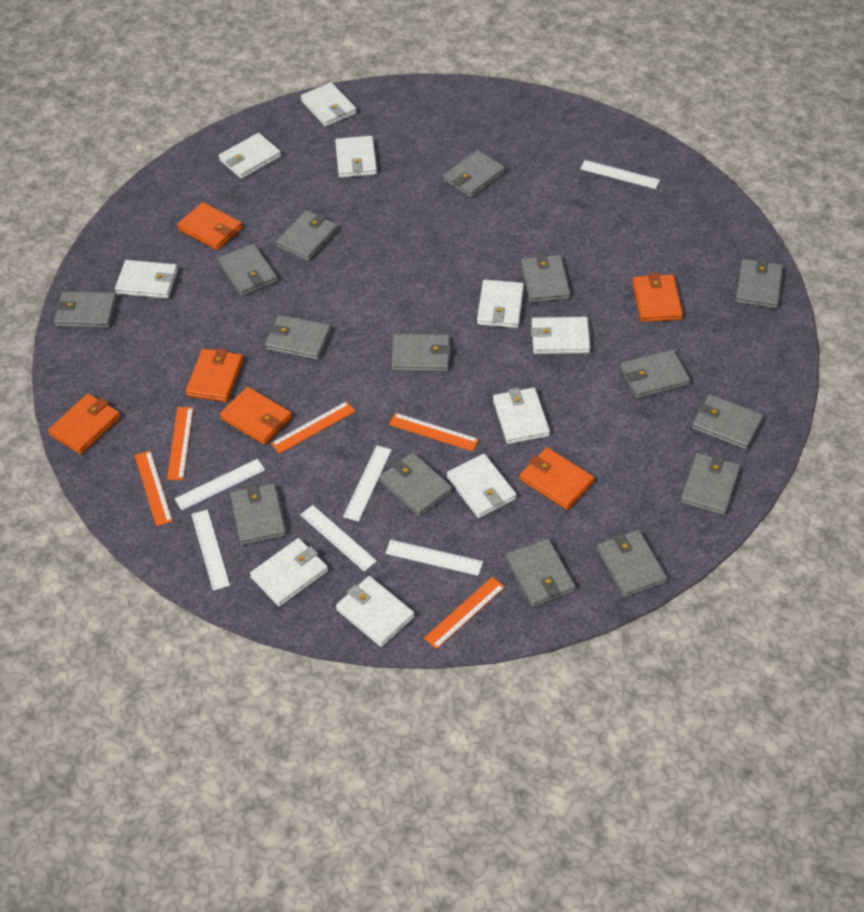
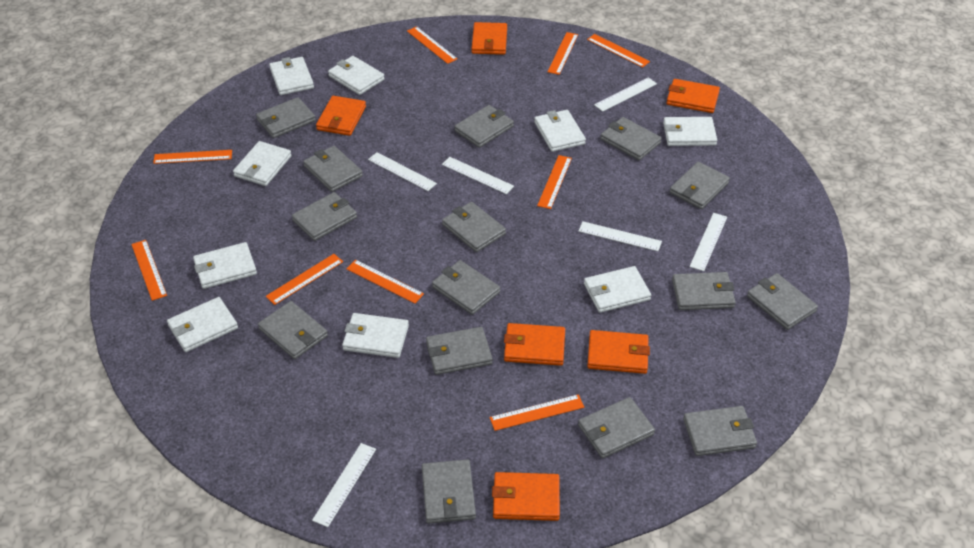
orange ruler: [135,451,173,526] [167,407,193,480] [271,401,356,454] [389,413,479,451] [424,577,505,649] = 5 -> [131,240,167,301] [153,150,232,164] [266,254,343,305] [346,260,424,303] [407,26,457,64] [490,394,584,431] [537,155,572,209] [548,32,578,75] [587,34,650,68] = 9
white wallet: [115,260,178,299] [219,133,281,179] [250,538,328,607] [301,82,357,127] [335,136,377,178] [336,576,415,647] [447,454,517,518] [477,280,524,328] [493,388,550,444] [531,317,591,354] = 10 -> [167,297,238,352] [193,242,257,289] [233,141,292,186] [269,57,314,95] [328,56,385,95] [342,313,409,358] [534,110,586,152] [584,266,651,313] [663,117,717,146] = 9

